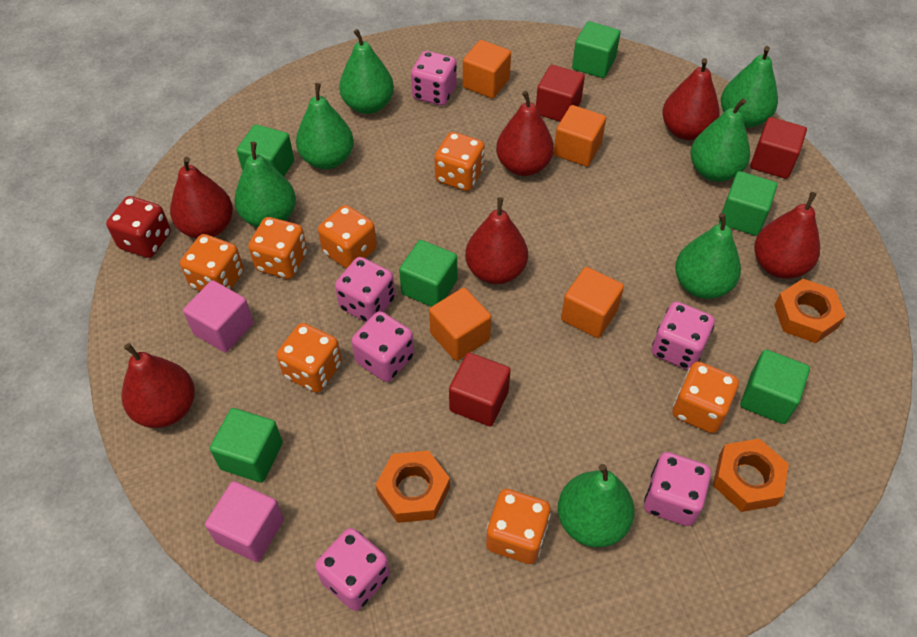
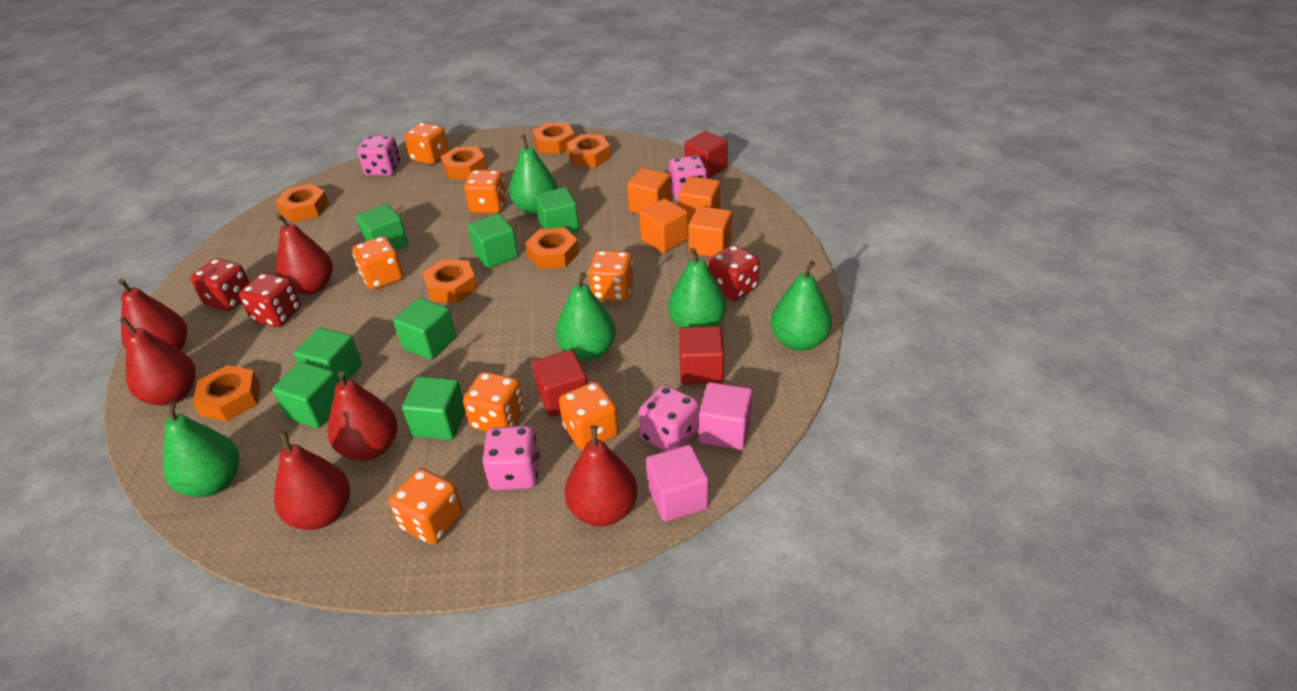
green cube: [210,408,283,483] [237,124,294,176] [399,240,457,307] [572,21,621,78] [719,171,778,236] [740,349,810,424] = 6 -> [272,362,338,428] [294,328,362,383] [356,204,408,250] [393,298,456,360] [402,376,465,440] [468,214,518,268] [535,187,579,233] = 7
green pear: [234,142,296,227] [296,83,354,169] [339,29,394,114] [558,464,634,547] [675,213,741,299] [690,98,750,182] [721,46,778,128] = 7 -> [163,401,240,497] [509,135,558,214] [556,272,616,361] [668,247,726,328] [771,260,832,351] = 5
orange nut: [375,450,450,523] [713,438,789,512] [774,279,846,343] = 3 -> [193,365,260,422] [276,184,329,222] [423,259,478,303] [441,147,487,179] [525,227,579,269] [532,122,575,154] [566,134,611,167] = 7
pink dice: [315,528,390,611] [335,257,395,322] [351,311,414,382] [411,51,457,106] [644,452,711,526] [652,301,715,370] = 6 -> [357,136,400,176] [482,426,540,490] [639,385,699,451] [669,155,707,201] = 4
red dice: [106,196,171,258] = 1 -> [190,258,250,311] [239,273,301,327] [709,245,759,301] = 3

